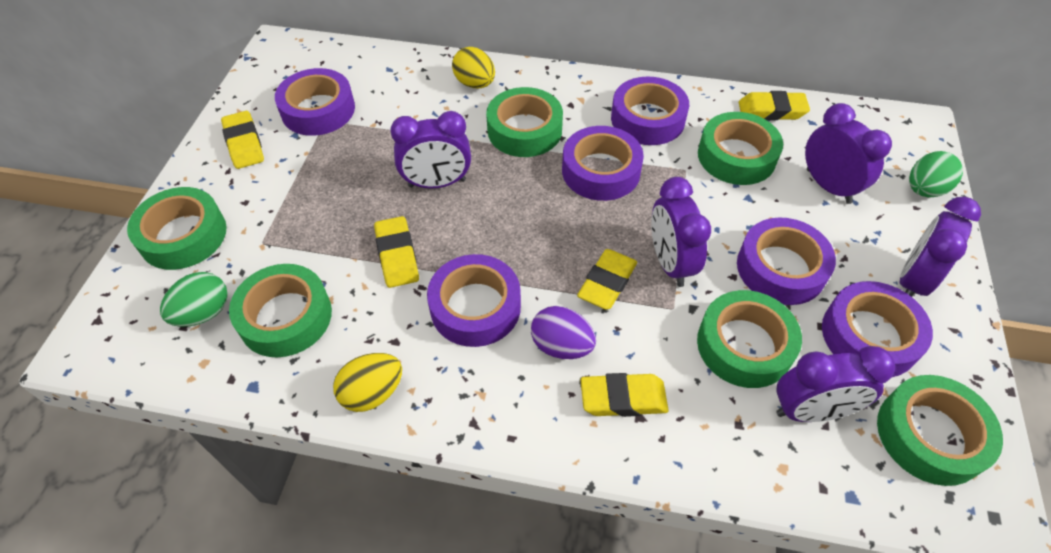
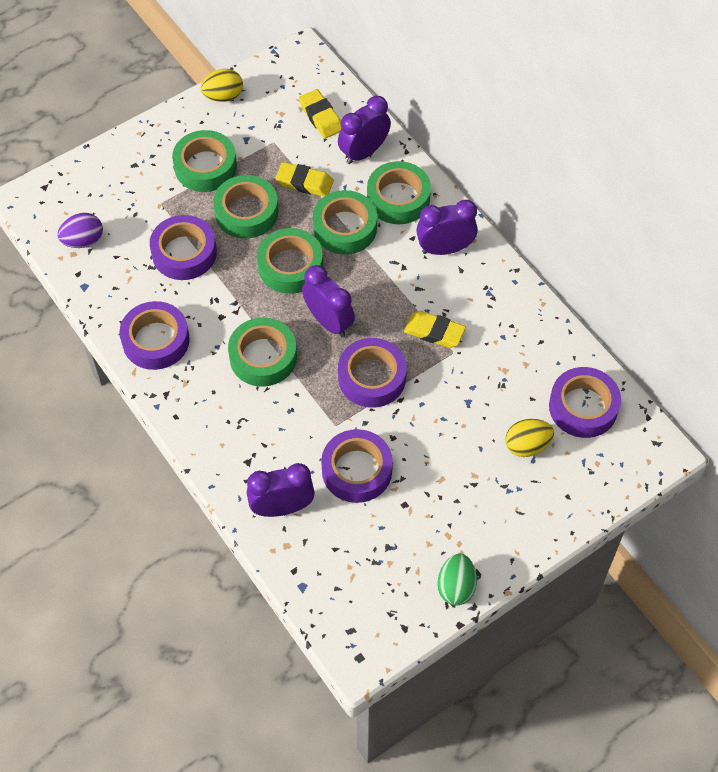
green egg: [160,272,228,327] [909,151,963,197] = 2 -> [437,553,477,606] = 1
purple clock: [390,111,471,189] [651,177,711,287] [776,346,895,422] [805,103,892,204] [900,196,981,297] = 5 -> [247,463,315,517] [302,265,355,337] [338,96,391,164] [416,200,478,255] = 4
purple tape: [275,68,355,136] [427,254,521,347] [562,126,644,201] [611,77,689,145] [737,217,836,305] [822,281,933,378] = 6 -> [119,301,190,370] [150,215,217,280] [321,429,393,503] [338,338,407,408] [549,367,621,438] = 5
yellow eraser: [221,111,264,169] [374,216,419,288] [577,249,637,310] [581,373,668,417] [739,91,810,121] = 5 -> [276,162,334,197] [299,89,342,139] [404,311,466,348] = 3

